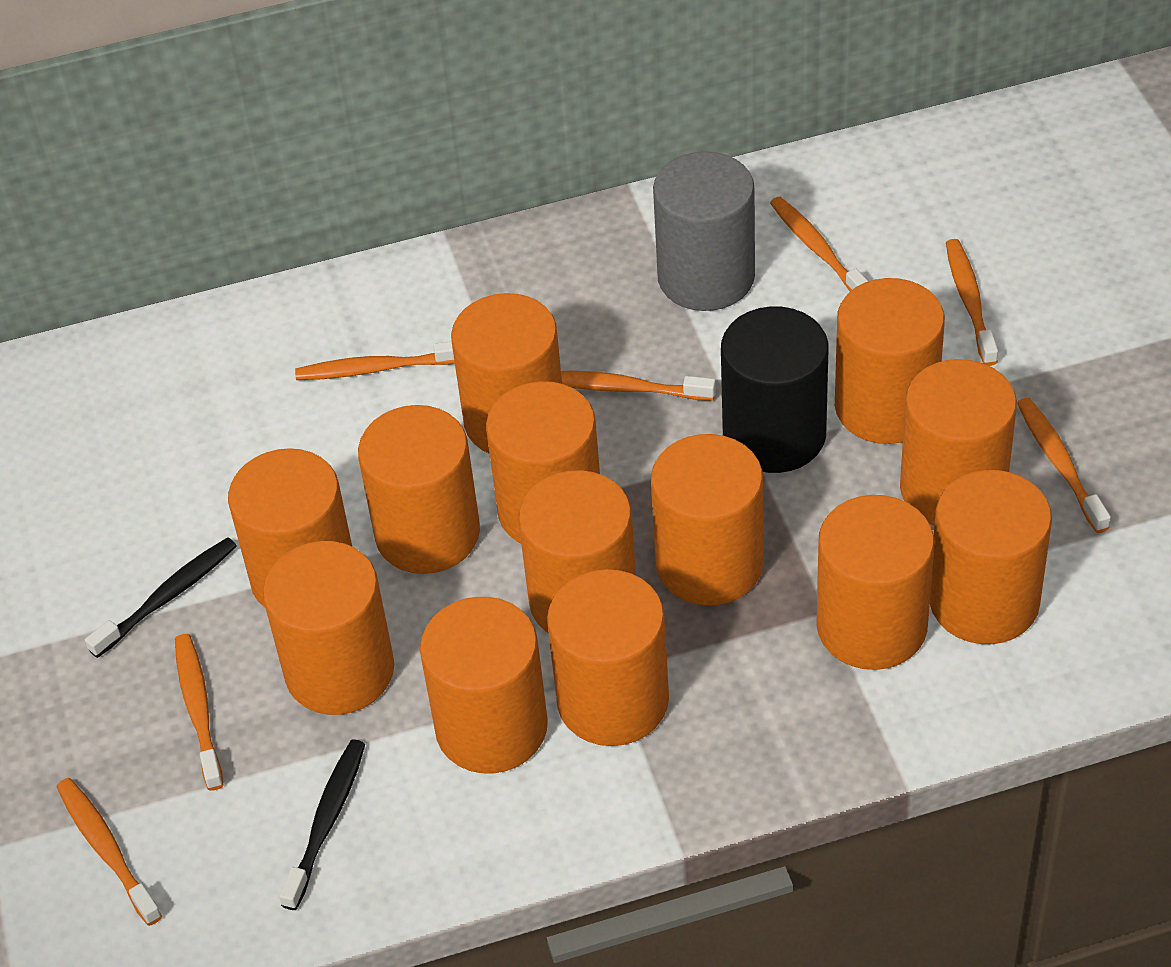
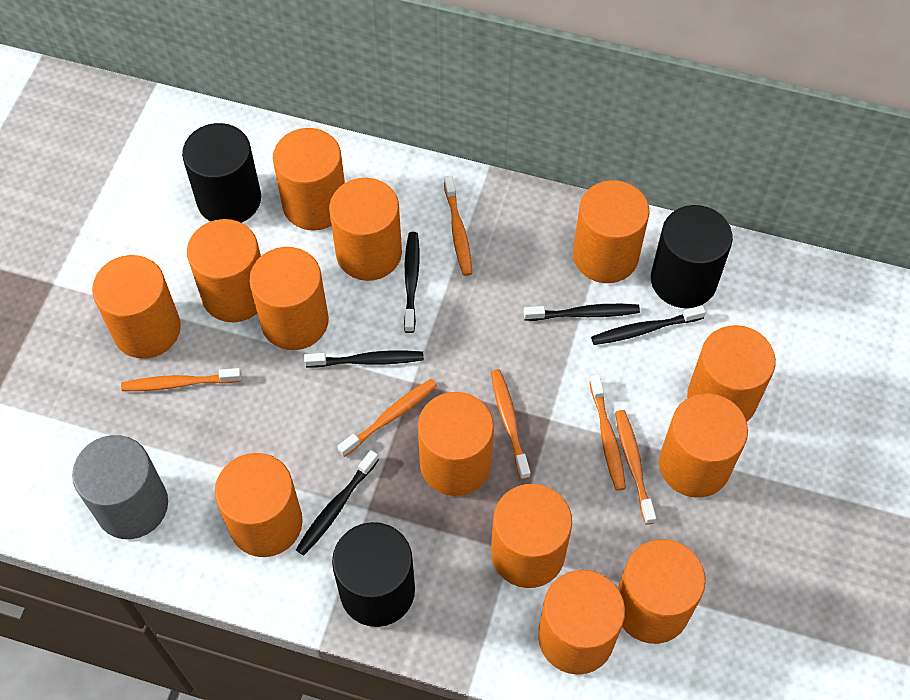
black cylinder: [721,306,829,473] = 1 -> [182,123,261,223] [332,522,415,627] [651,205,733,308] = 3
black toothbrush: [85,537,237,658] [279,739,365,910] = 2 -> [296,450,379,556] [304,350,424,368] [404,232,419,333] [524,304,640,321] [591,305,706,345] = 5
orange toothbrush: [56,778,162,926] [175,634,224,791] [295,341,455,380] [561,371,716,401] [770,197,868,291] [946,239,998,366] [1017,398,1111,533] = 7 -> [121,368,242,391] [337,379,437,457] [444,175,472,276] [491,369,530,479] [589,375,626,491] [615,410,656,525] = 6

